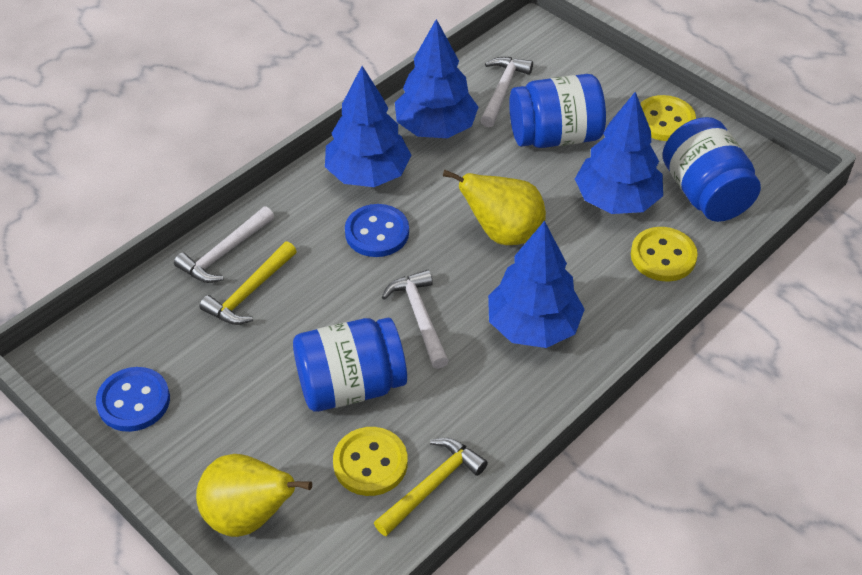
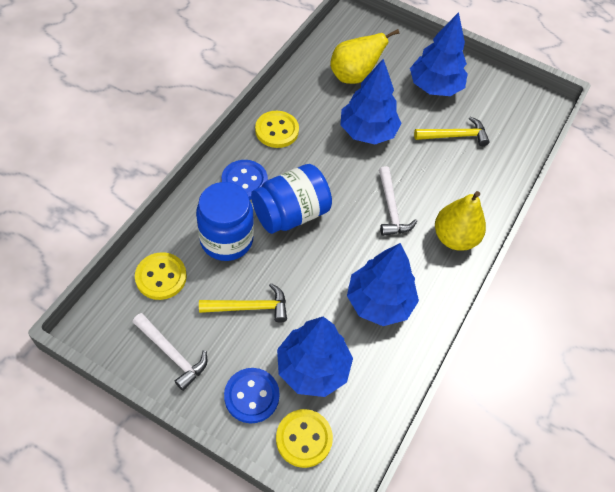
blue jar: [293,318,407,412] [509,74,606,148] [662,117,761,222] = 3 -> [196,182,254,261] [251,164,332,234] = 2
white hammer: [174,206,274,283] [382,270,449,369] [480,57,533,127] = 3 -> [133,313,207,391] [379,166,417,236] = 2

